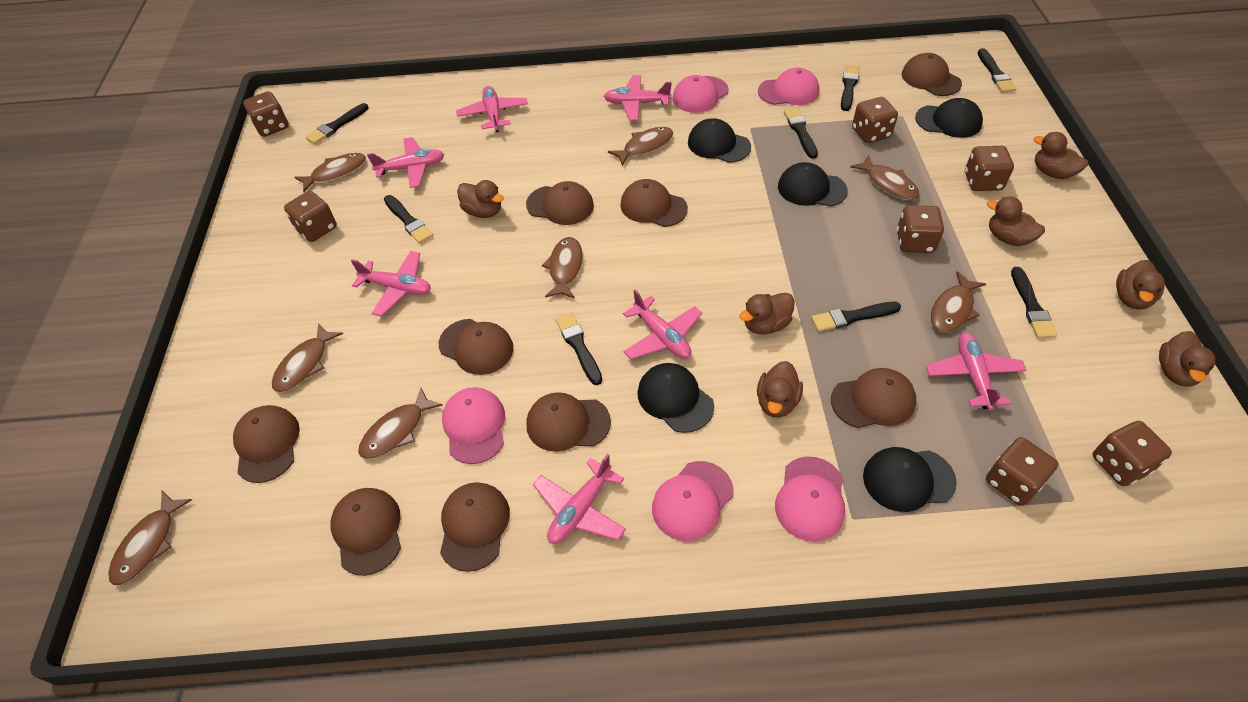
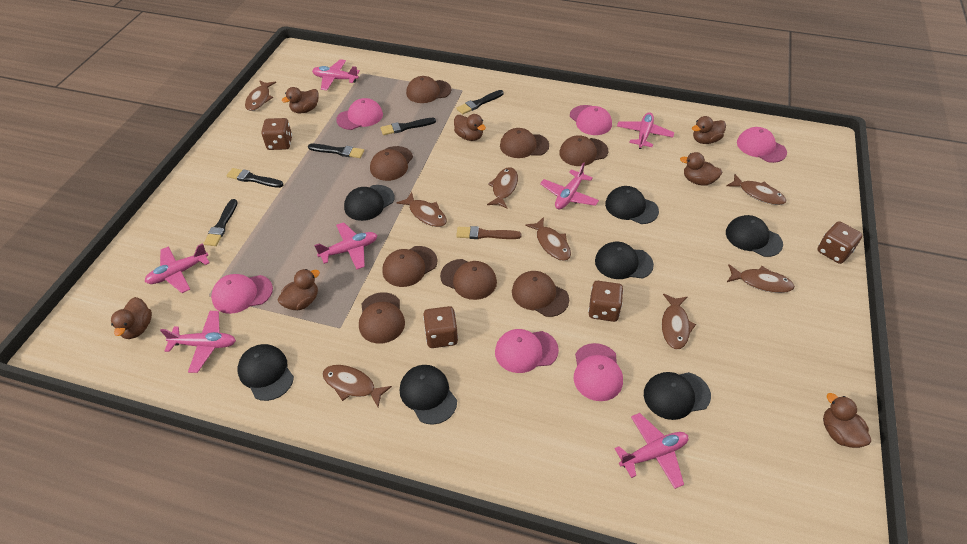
black brush: [305,103,369,144] [384,195,433,244] [555,312,602,385] [784,107,818,159] [811,302,901,332] [841,65,860,111] [978,48,1016,93] [1011,267,1057,339] = 8 -> [204,199,238,246] [226,168,283,188] [308,144,364,158] [380,118,436,135] [456,90,503,114] = 5
black cap: [637,363,714,433] [688,118,751,163] [778,162,848,207] [863,447,957,512] [915,98,983,138] = 5 -> [238,344,294,401] [344,185,395,221] [400,365,457,425] [595,242,654,279] [605,186,659,224] [644,372,711,420] [726,215,783,257] = 7
brown brush: none = 0 -> [456,226,522,239] = 1
brown cap: [233,405,300,483] [330,488,401,576] [439,319,513,375] [440,482,510,572] [526,181,594,225] [526,392,611,452] [620,179,688,227] [831,368,916,428] [902,53,962,96] = 9 -> [359,292,405,344] [370,146,413,181] [382,246,438,287] [406,76,451,103] [440,259,497,300] [500,128,549,158] [512,271,569,317] [559,135,608,166] = 8
brown dice: [243,91,288,137] [284,191,337,242] [852,97,898,143] [897,205,944,253] [965,146,1014,191] [986,437,1058,506] [1092,421,1172,486] = 7 -> [261,118,292,150] [423,306,458,348] [588,281,623,322] [817,221,863,264] = 4
pink cap: [442,387,505,464] [652,461,733,541] [672,75,729,113] [758,68,819,105] [775,456,845,542] = 5 -> [211,274,273,314] [336,98,383,130] [495,329,559,373] [570,105,612,135] [574,343,623,401] [737,127,787,163] = 6

